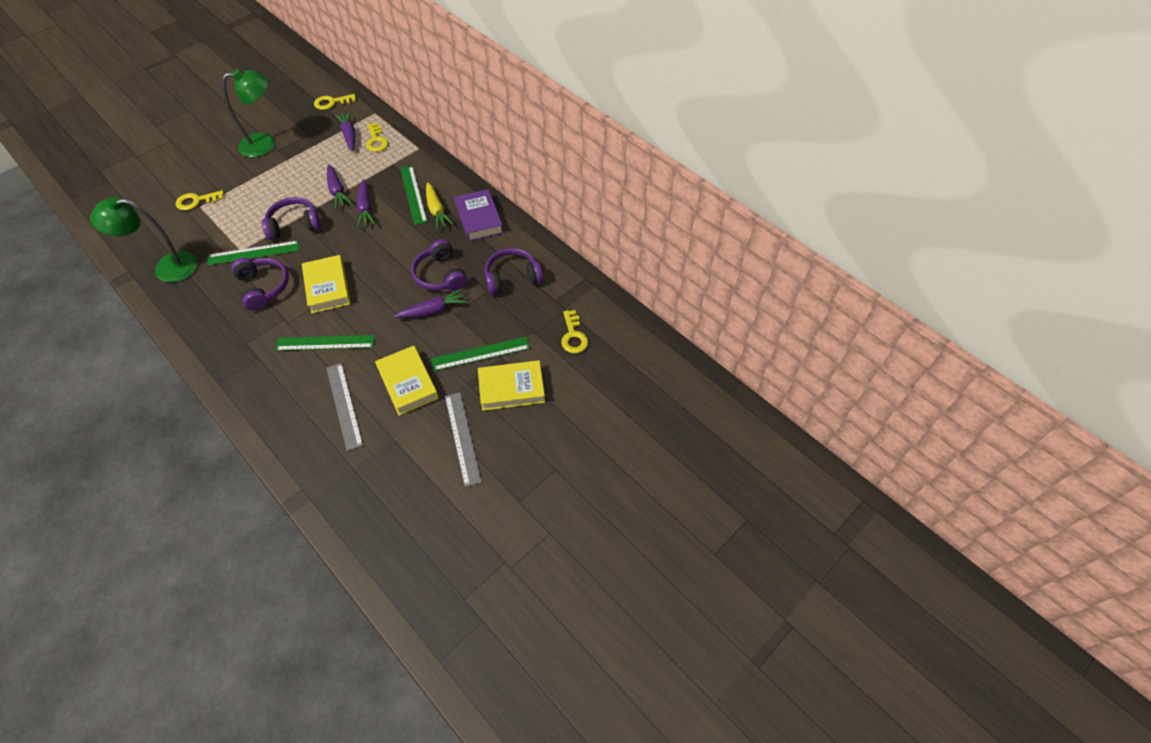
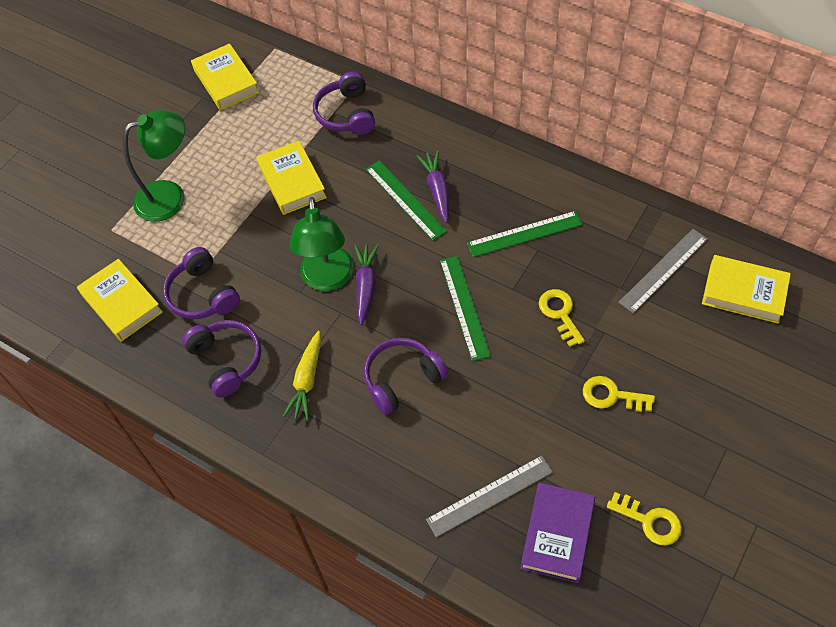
green ruler: [207,241,299,265] [275,335,375,351] [400,166,427,225] [431,336,530,371] = 4 -> [366,160,447,241] [440,256,491,361] [467,211,583,257] = 3
purple carrot: [327,164,352,209] [335,111,355,152] [356,179,376,228] [394,288,469,318] = 4 -> [354,244,379,325] [416,151,449,223] = 2
yellow book: [302,255,351,313] [375,346,439,416] [478,360,545,411] = 3 -> [77,259,163,342] [191,44,260,110] [257,141,327,215] [702,255,791,324] = 4
yellow key: [176,190,224,211] [314,94,356,110] [366,123,388,152] [561,310,588,353] = 4 -> [539,289,585,347] [583,376,655,412] [607,492,682,545] = 3

